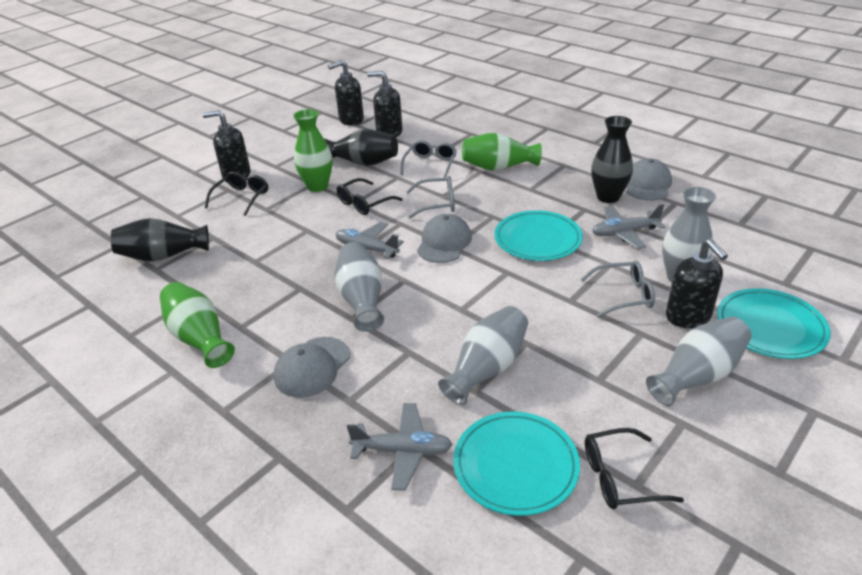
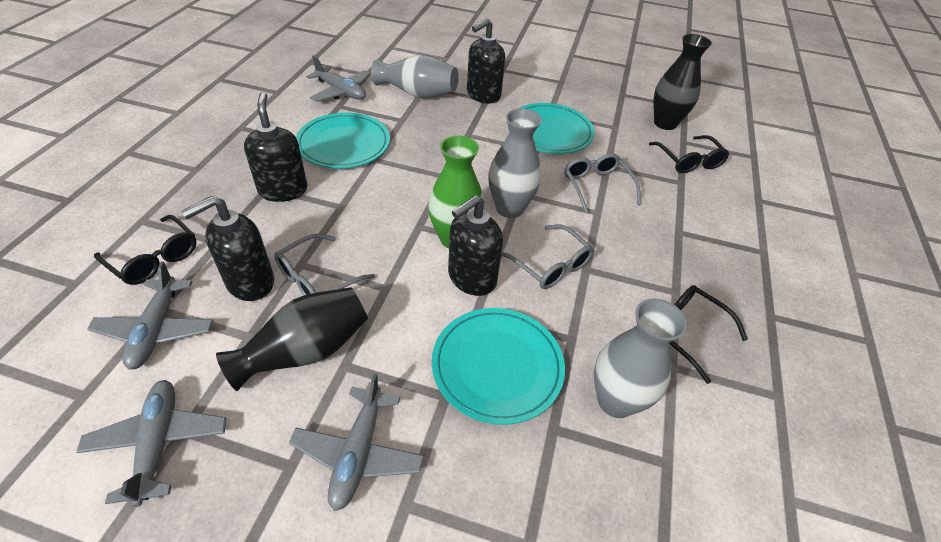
black vase: [111,218,209,261] [324,129,398,166] [591,116,633,203] = 3 -> [216,287,368,391] [653,34,712,130] = 2
green vase: [160,282,235,368] [293,109,332,192] [462,133,542,170] = 3 -> [428,136,485,248] = 1
grey cap: [274,337,350,398] [417,214,472,263] [627,158,672,201] = 3 -> none = 0
grey plane: [336,222,404,259] [347,403,453,491] [592,204,666,249] = 3 -> [76,380,227,507] [87,261,214,370] [289,373,424,511] [306,55,371,102] = 4
grey vase: [334,242,384,331] [438,306,528,405] [646,317,752,406] [662,187,716,283] = 4 -> [371,54,459,98] [488,108,542,218] [594,298,687,418] = 3

